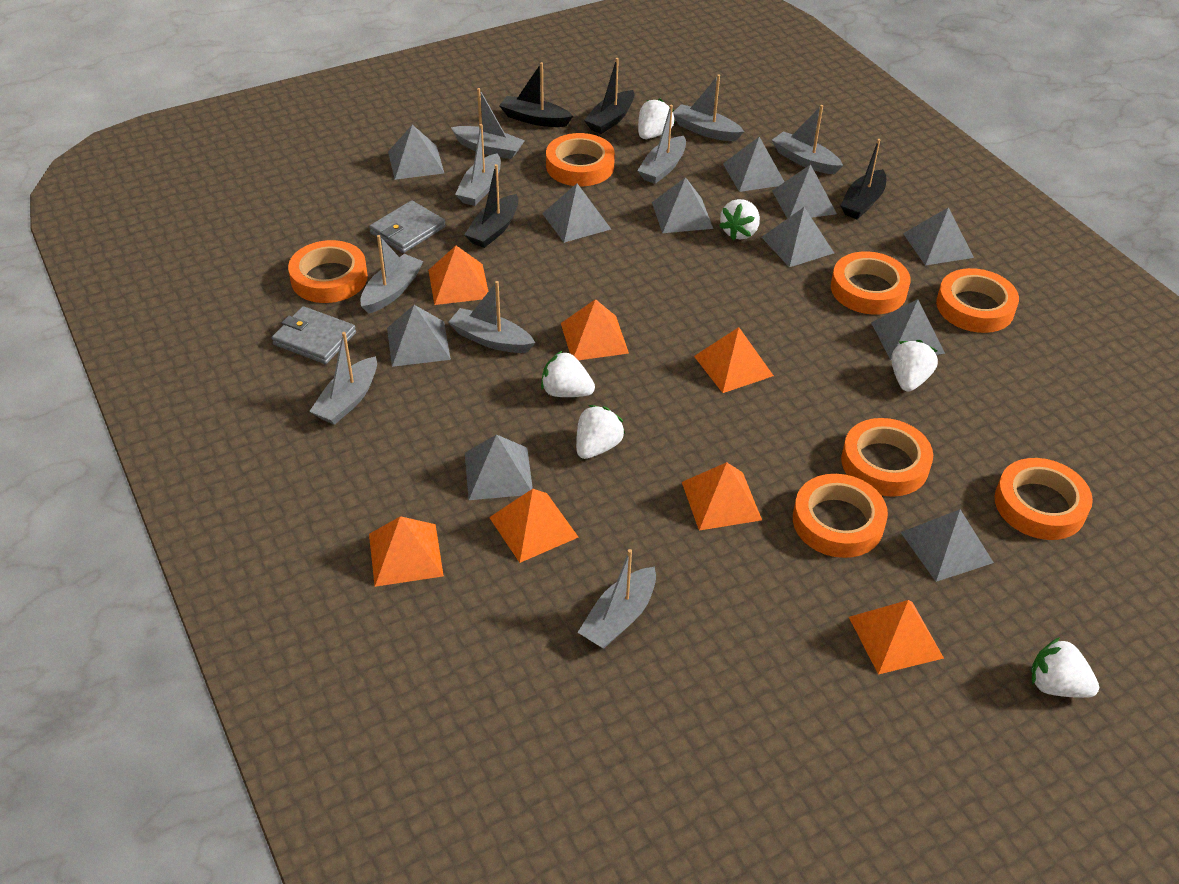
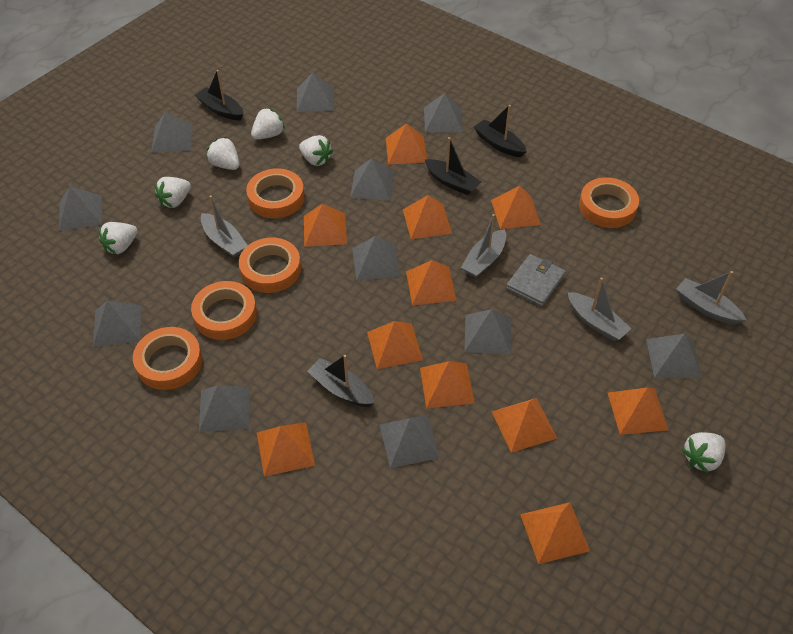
grey boat: [309,332,377,425] [360,235,423,314] [448,281,535,353] [451,88,525,159] [455,124,501,206] [577,549,656,649] [637,105,686,184] [673,75,744,141] [772,105,843,174] = 9 -> [201,195,248,257] [461,214,506,278] [568,278,631,341] [676,271,746,324] = 4
grey wallet: [272,306,356,364] [369,200,446,253] = 2 -> [506,254,566,306] = 1
orange pyramid: [369,516,444,587] [428,246,488,305] [489,489,578,563] [561,299,629,360] [682,462,762,531] [694,327,774,393] [849,600,944,675] = 7 -> [257,422,315,477] [304,204,347,247] [367,321,423,369] [386,123,427,164] [403,195,452,239] [406,260,457,305] [420,361,475,408] [491,186,541,229] [492,398,557,453] [520,502,590,564] [608,387,669,435] = 11
orange tape: [288,240,368,303] [546,133,615,186] [793,474,888,558] [831,251,911,315] [841,418,933,497] [936,268,1019,333] [995,458,1093,540] = 7 -> [133,327,202,390] [191,281,257,340] [239,238,301,293] [246,168,305,218] [579,177,639,228] = 5

